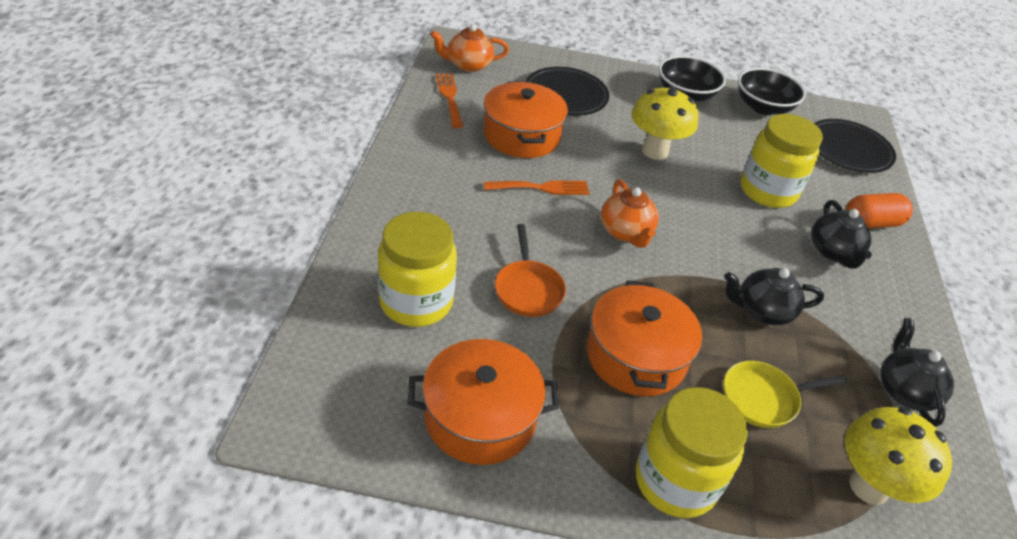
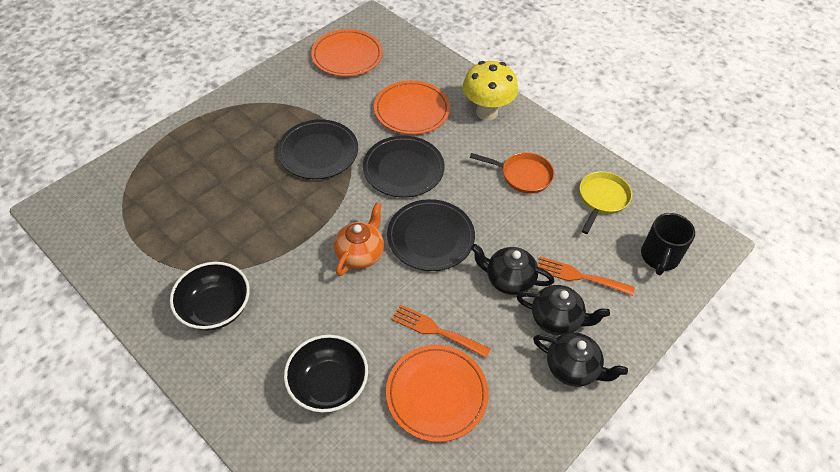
black mug: none = 0 -> [641,213,695,275] = 1
black plate: [525,67,610,116] [814,119,896,173] = 2 -> [277,119,358,179] [363,136,445,198] [387,199,475,271] = 3
orange capsule: [845,193,913,229] = 1 -> none = 0
orange plate: none = 0 -> [311,29,383,76] [374,80,450,135] [386,345,489,442] = 3
orange pot: [408,339,559,465] [483,81,568,158] [587,280,702,396] = 3 -> none = 0
orange teapot: [431,24,509,72] [601,179,659,248] = 2 -> [334,203,384,276] = 1
yellow jar: [378,212,457,327] [636,387,748,518] [740,114,823,208] = 3 -> none = 0
yellow mushroom: [631,86,699,160] [845,407,952,505] = 2 -> [463,61,518,120] = 1

